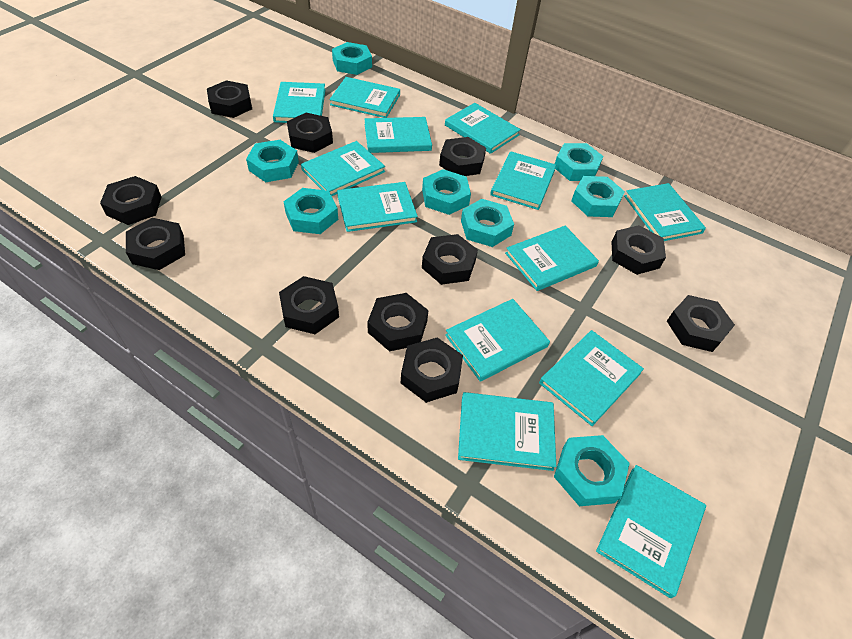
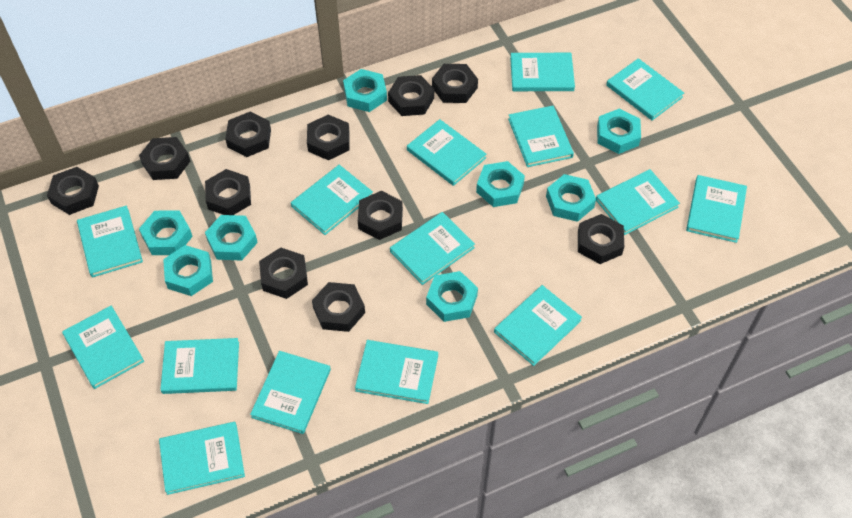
turquoise book: [273,82,326,123] [301,141,385,196] [329,77,400,118] [337,182,418,232] [364,117,432,153] [445,103,521,154] [445,299,550,382] [458,392,556,471] [490,152,556,210] [505,226,599,291] [539,330,644,426] [596,465,706,598] [624,183,706,241] = 13 -> [62,306,144,389] [77,206,143,278] [159,422,245,495] [160,338,239,394] [250,351,331,434] [291,165,373,235] [355,340,438,404] [390,212,475,285] [407,119,486,186] [494,285,582,366] [508,106,574,167] [510,53,575,91] [596,169,680,235] [606,58,684,121] [686,175,747,243] = 15

